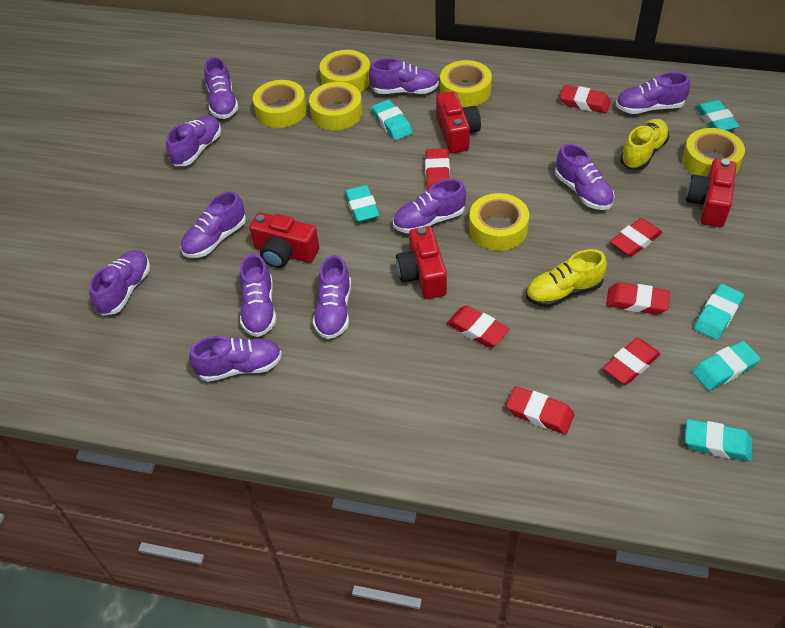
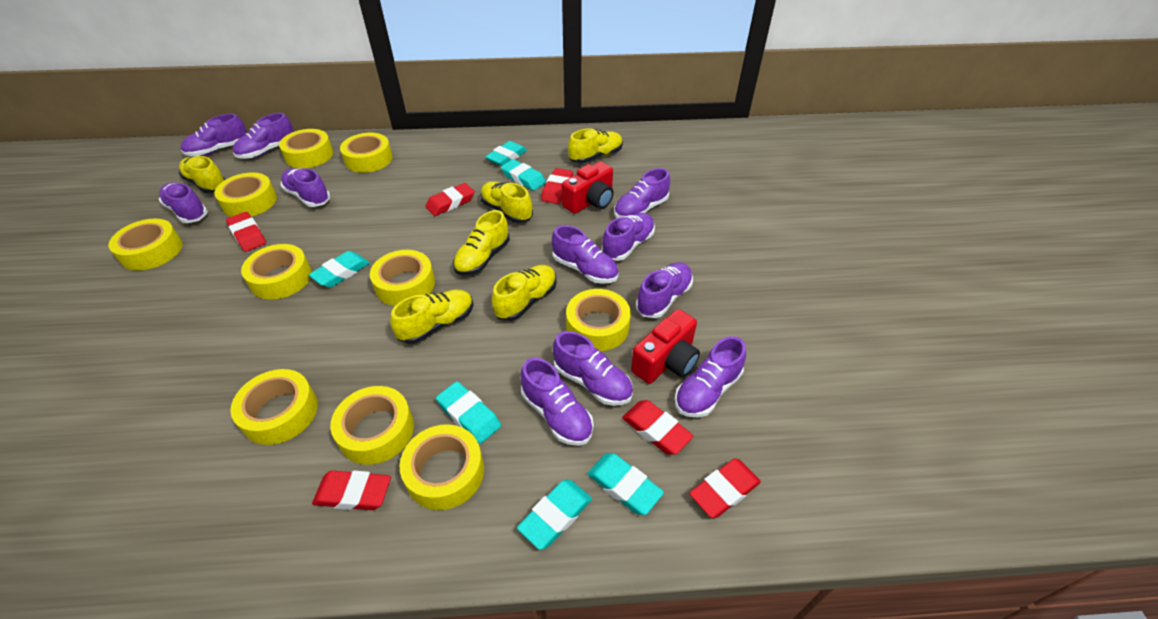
red camera: [249,212,319,268] [396,226,447,299] [436,91,481,153] [686,159,736,227] = 4 -> [562,161,614,214] [631,309,700,384] = 2
red eraser: [425,148,450,191] [447,305,509,347] [506,386,574,434] [560,85,611,113] [603,338,660,384] [606,282,670,314] [610,218,662,257] = 7 -> [226,212,266,252] [312,470,391,510] [425,183,475,216] [541,168,573,204] [622,400,693,455] [689,458,761,518] = 6
yellow shoe: [526,249,607,307] [620,119,670,170] = 2 -> [179,156,226,193] [390,289,474,344] [453,210,510,276] [480,181,533,223] [492,265,557,321] [568,129,623,163] = 6
yellow tape: [253,80,307,128] [309,82,363,130] [320,50,370,92] [440,60,492,108] [469,193,529,251] [682,128,745,177] = 6 -> [109,219,183,270] [214,173,277,217] [230,369,318,445] [241,244,312,300] [279,129,333,168] [330,386,414,465] [340,133,393,173] [370,250,435,306] [400,424,484,510] [566,289,631,351] = 10

